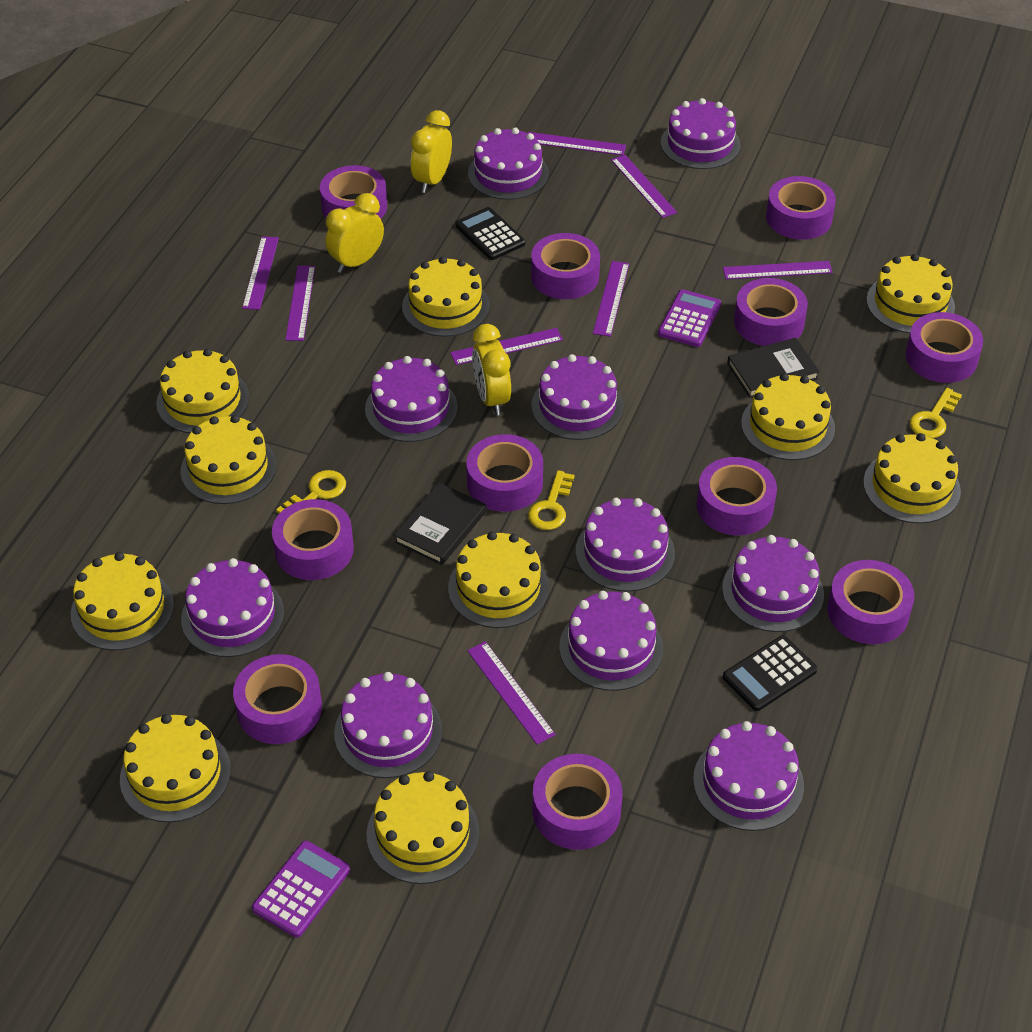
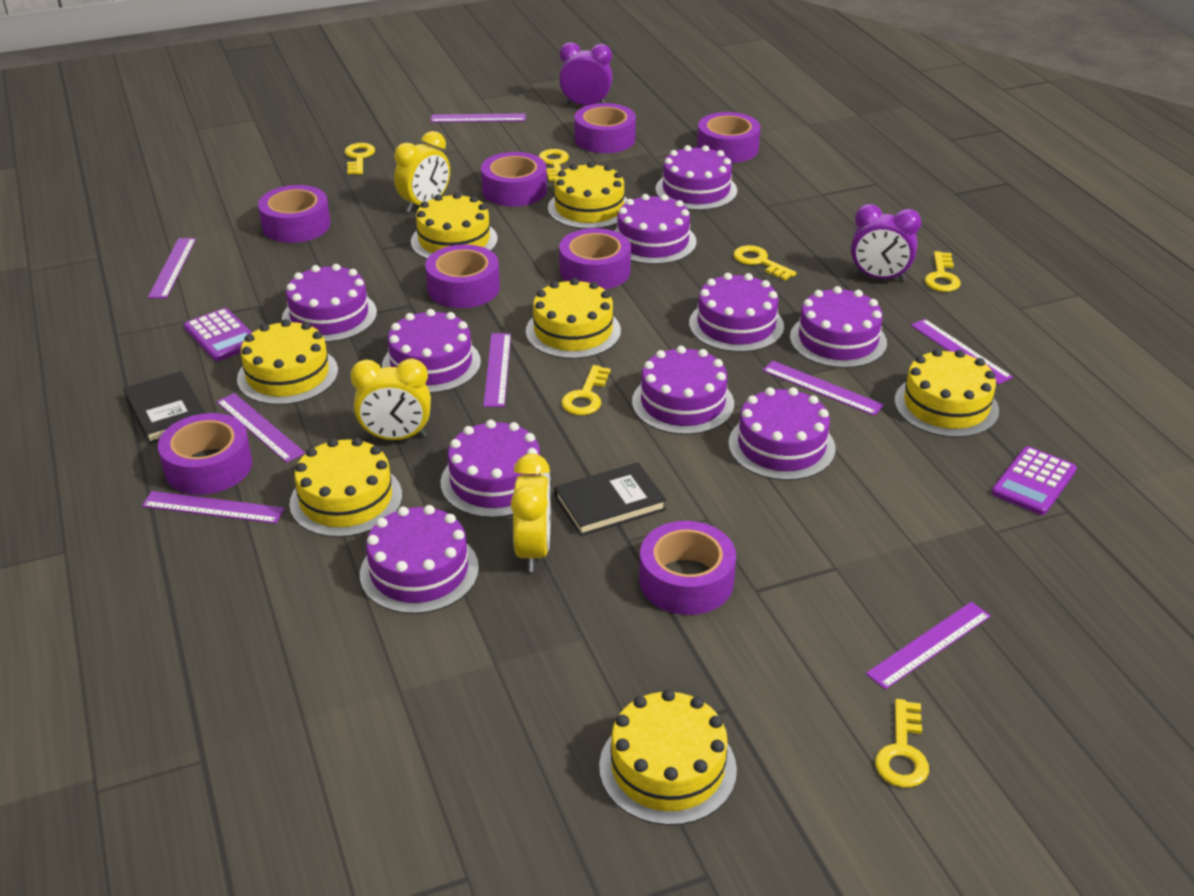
black calculator: [455,207,525,260] [723,636,818,711] = 2 -> none = 0
purple clock: none = 0 -> [559,42,613,105] [851,204,921,282] = 2
purple tape: [233,654,322,744] [272,499,354,580] [320,165,387,218] [466,434,543,512] [531,233,600,299] [532,754,622,850] [696,457,777,536] [734,278,808,346] [766,176,836,240] [827,560,914,644] [906,312,983,383] = 11 -> [158,413,252,495] [258,185,331,243] [425,244,500,308] [481,152,547,207] [559,228,631,290] [574,103,636,153] [639,521,736,615] [697,112,761,163] = 8
yellow cake: [71,552,174,651] [120,714,231,822] [156,349,249,433] [181,415,276,504] [366,771,479,884] [402,257,490,337] [448,531,549,628] [741,373,835,460] [863,433,961,524] [866,254,955,333] = 10 -> [237,319,338,405] [290,437,402,537] [411,192,498,259] [526,278,621,359] [548,162,627,229] [599,689,737,826] [894,349,999,438] = 7
yellow key: [276,470,346,514] [528,470,574,530] [910,388,962,438] = 3 -> [345,143,375,175] [538,149,569,181] [561,365,610,415] [733,245,797,280] [875,699,929,788] [925,251,961,292] = 6

